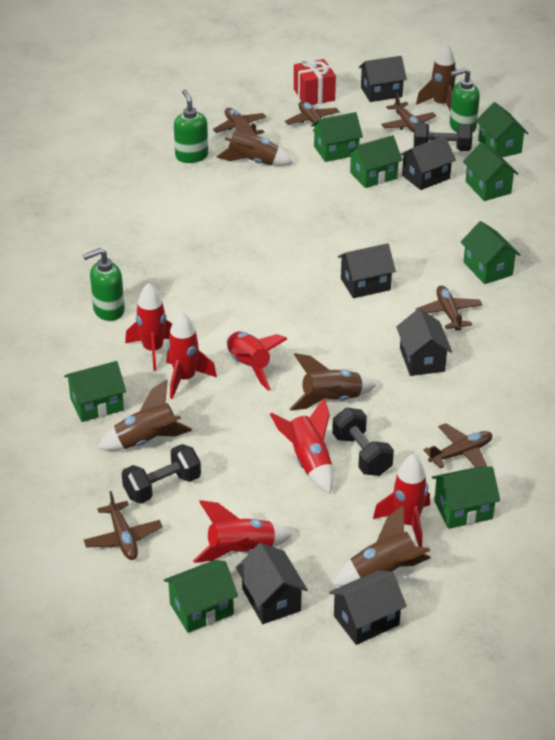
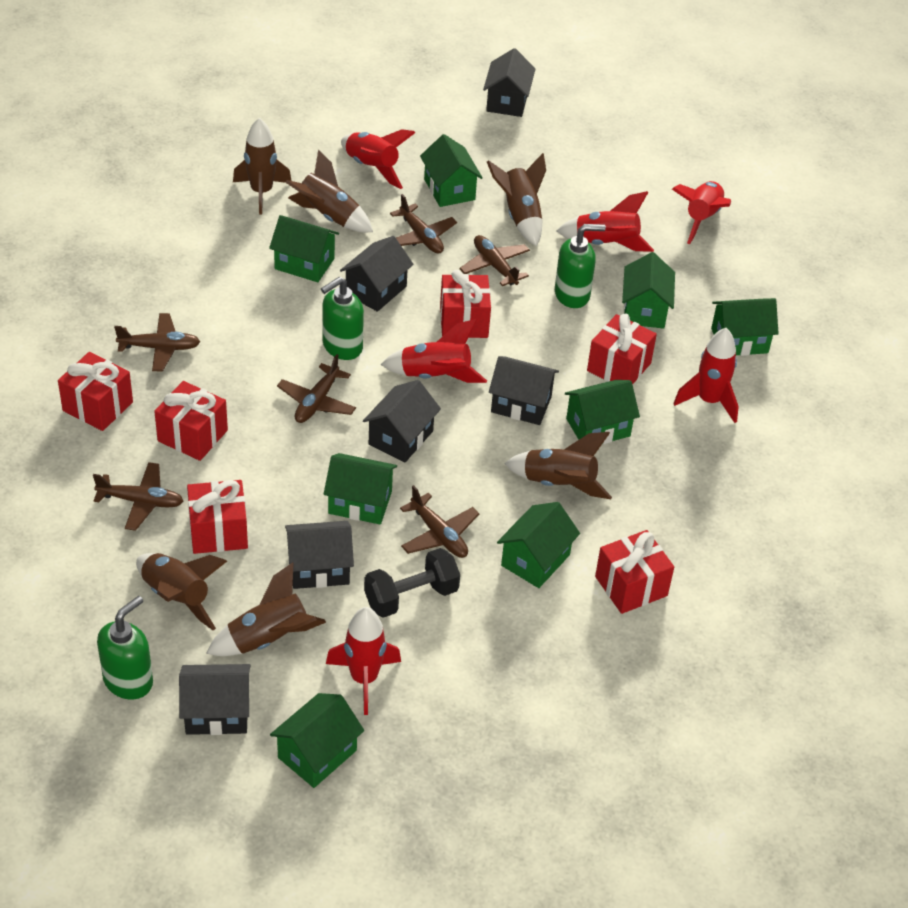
black dumbbell: [122,444,201,504] [332,408,394,476] [414,123,473,151] = 3 -> [364,548,460,618] = 1
brown rocket: [97,379,192,451] [216,113,294,166] [289,353,376,411] [332,505,431,586] [416,43,457,111] = 5 -> [136,553,227,630] [206,562,326,656] [233,118,292,214] [286,150,373,232] [487,153,546,246] [504,432,612,499] = 6
red gift: [294,57,336,105] = 1 -> [58,352,133,431] [154,381,228,461] [187,480,248,554] [440,270,491,338] [587,314,657,385] [595,530,674,614] = 6

